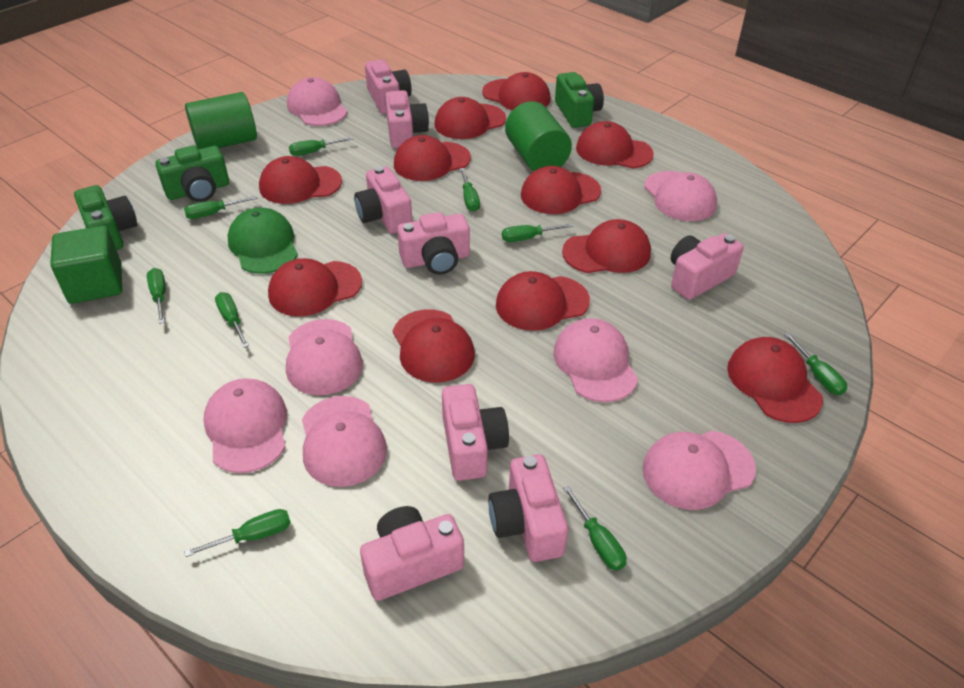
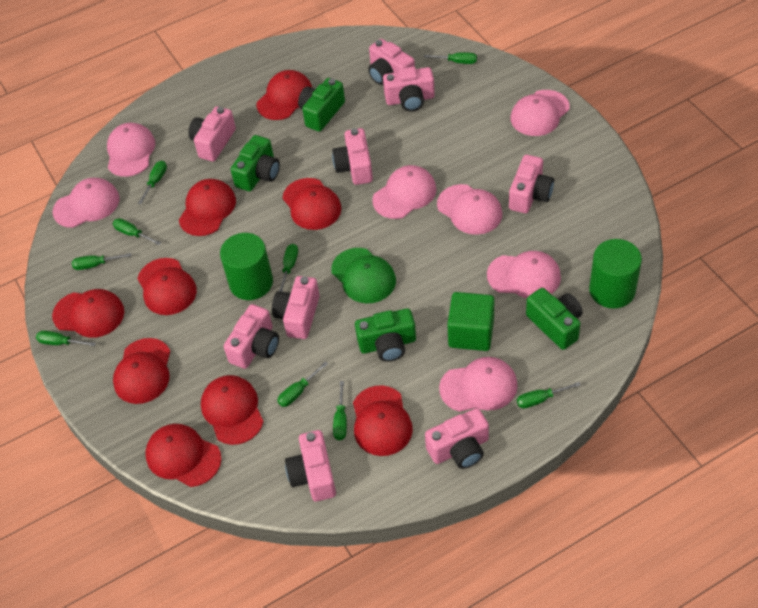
green camera: [74,185,138,250] [155,145,229,202] [555,72,604,128] = 3 -> [231,135,280,191] [298,78,345,132] [355,308,416,362] [526,288,583,350] = 4
pink camera: [354,166,412,234] [360,506,464,601] [365,60,412,114] [385,90,429,148] [397,212,470,275] [442,384,509,481] [488,454,568,562] [671,233,744,300] = 8 -> [188,106,236,161] [224,304,279,369] [272,276,320,339] [285,430,336,501] [332,128,373,185] [368,39,415,85] [383,67,435,112] [425,408,489,469] [509,155,554,213] = 9
red cap: [259,156,342,204] [268,258,362,316] [393,309,475,383] [394,135,471,181] [434,97,506,139] [482,72,551,110] [496,271,590,331] [521,166,601,214] [562,219,651,273] [576,121,654,169] [727,337,823,423] = 11 -> [52,289,124,338] [113,338,170,404] [137,258,197,315] [145,424,221,487] [179,179,236,236] [201,375,264,445] [257,70,312,120] [283,178,341,230] [353,385,413,456] = 9

